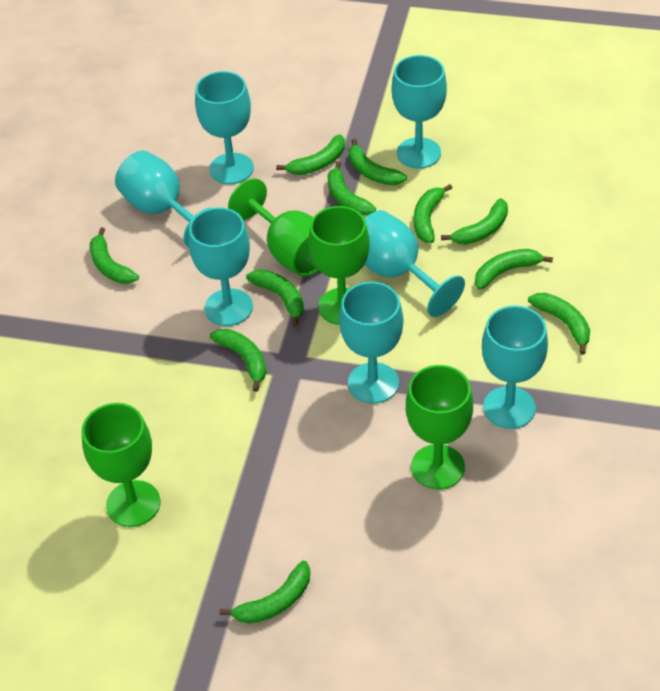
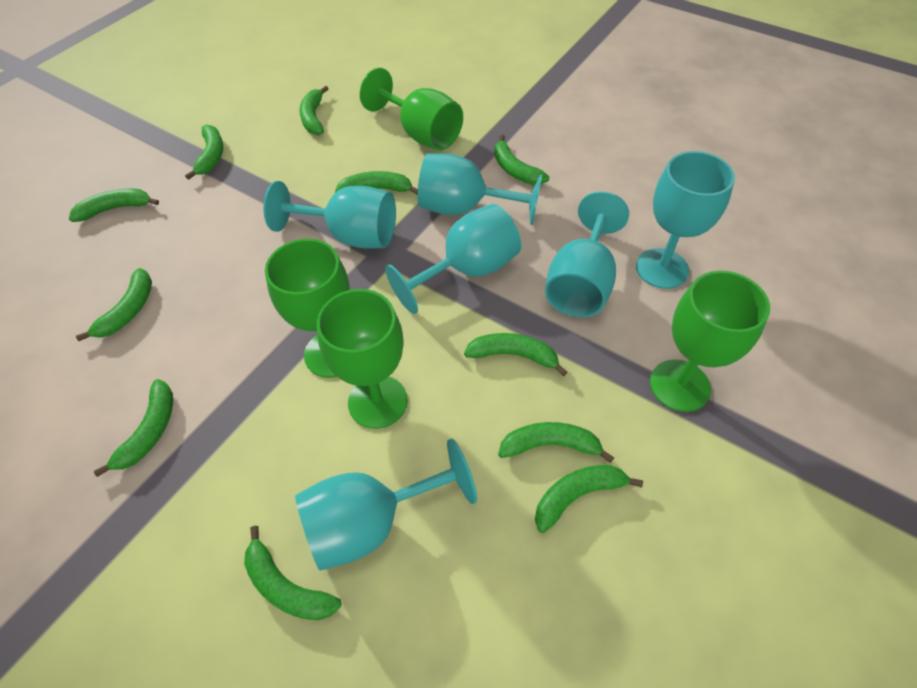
turquoise goblet: [115,150,210,247] [189,208,253,326] [195,71,254,184] [339,282,403,404] [364,210,465,317] [392,55,447,169] [482,305,548,429] = 7 -> [263,181,396,249] [295,439,477,571] [385,204,521,314] [417,153,542,225] [545,191,629,317] [636,151,735,289] = 6

